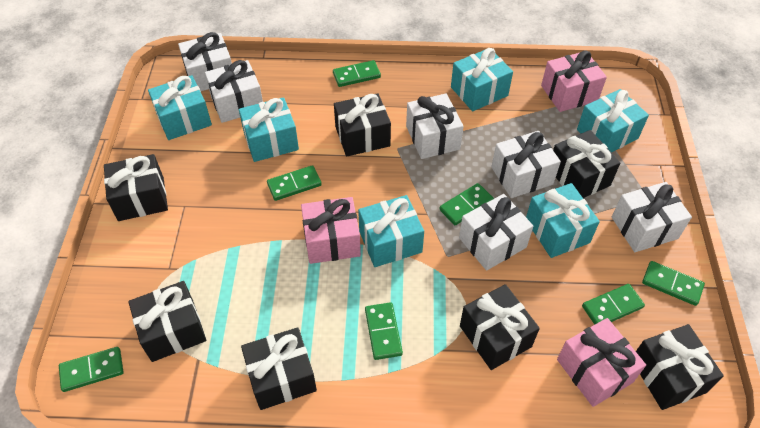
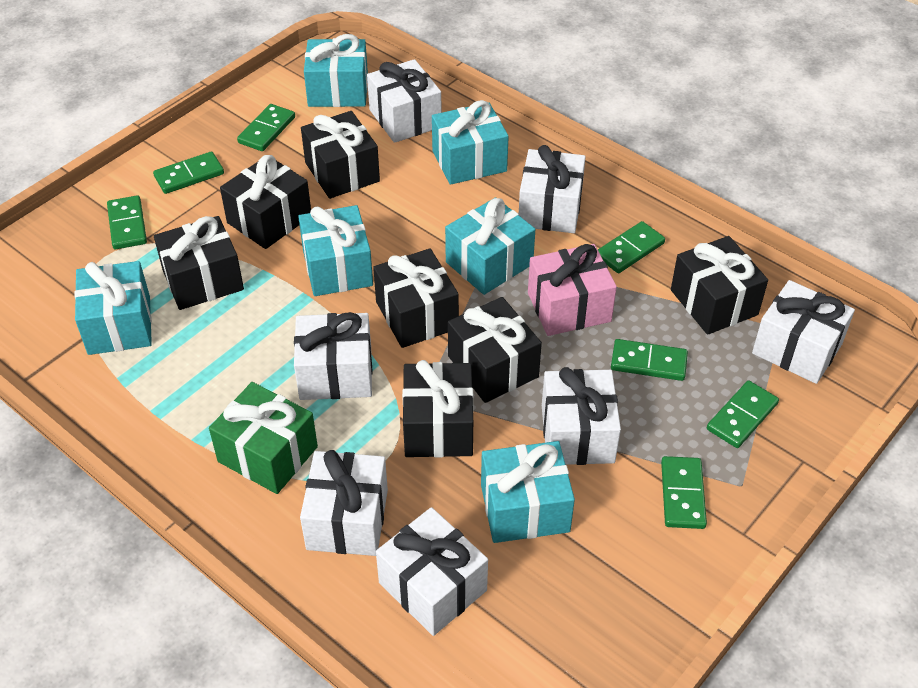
green gift: none = 0 -> [209,382,318,494] = 1
pink gift: [301,197,361,264] [541,50,607,112] [557,318,646,407] = 3 -> [528,244,617,336] = 1
white gift: [178,32,232,91] [205,60,263,123] [406,93,464,159] [459,194,533,271] [491,131,561,198] [612,182,692,252] = 6 -> [294,312,372,400] [300,450,388,556] [367,59,442,143] [376,507,488,636] [519,145,586,233] [542,367,621,465] [752,280,855,384] = 7

